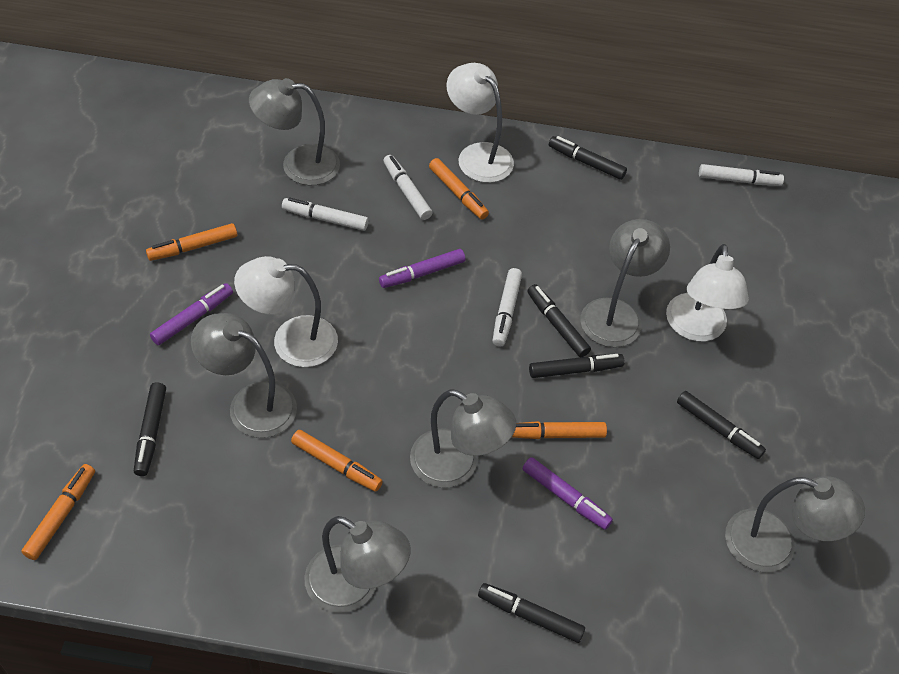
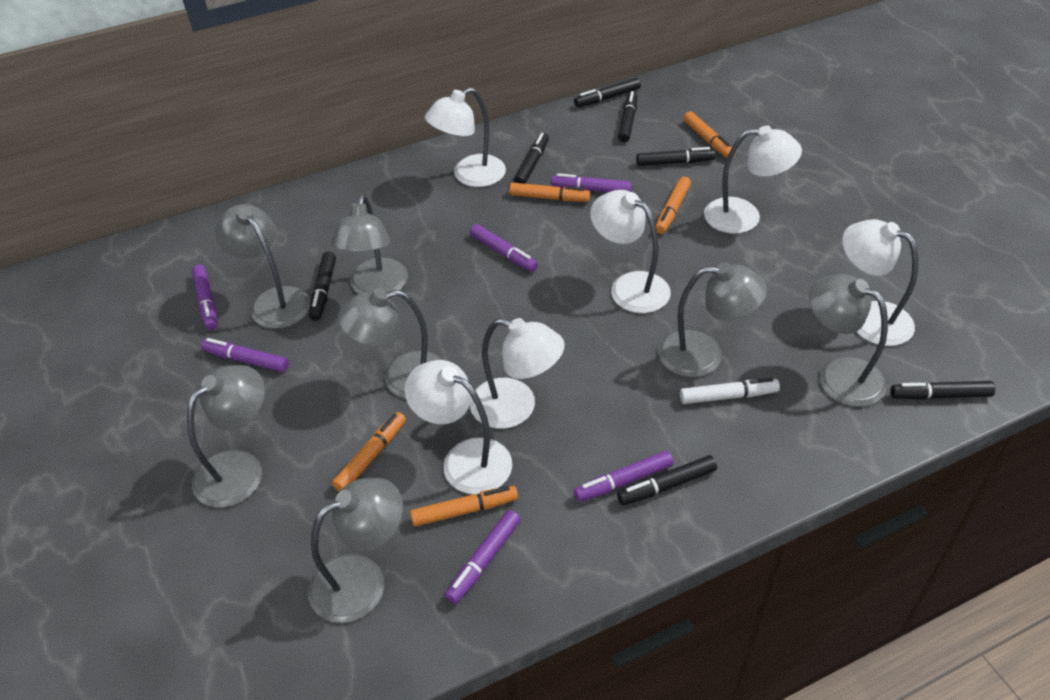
black marker: [134,382,166,476] [478,583,585,643] [527,284,591,357] [529,354,624,378] [549,136,627,180] [677,391,766,459] = 6 -> [309,251,336,321] [514,133,549,184] [574,78,641,107] [617,455,717,505] [618,91,637,142] [636,147,715,166] [891,381,995,400] = 7
grey lamp: [191,313,297,438] [249,78,340,185] [304,516,411,613] [410,389,516,488] [580,219,670,347] [725,476,865,572] = 6 -> [187,365,265,508] [215,204,310,329] [308,478,403,623] [331,194,408,294] [338,288,443,399] [658,262,767,377] [809,274,888,407] = 7
purple marker: [150,283,233,345] [379,249,465,288] [522,457,613,530] = 3 -> [192,264,218,330] [201,338,289,372] [445,510,521,604] [470,224,538,272] [551,173,632,192] [574,451,673,502] = 6
white lamp: [234,256,338,367] [447,63,514,183] [666,244,749,342] = 3 -> [405,360,512,494] [425,87,506,187] [470,318,565,429] [590,190,671,313] [704,125,802,234] [842,219,918,346] = 6
white marker: [282,197,369,231] [383,155,432,220] [492,268,522,347] [699,164,784,186] = 4 -> [680,378,780,404] = 1

